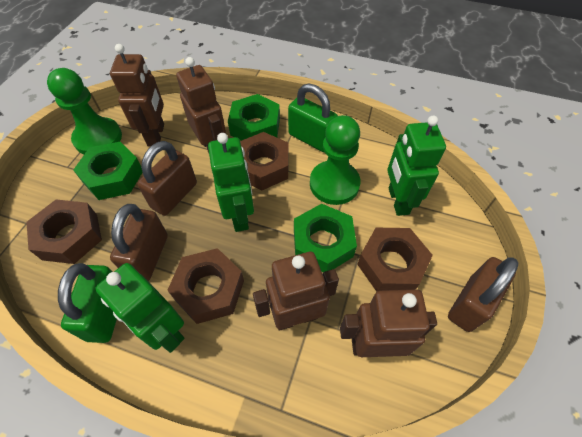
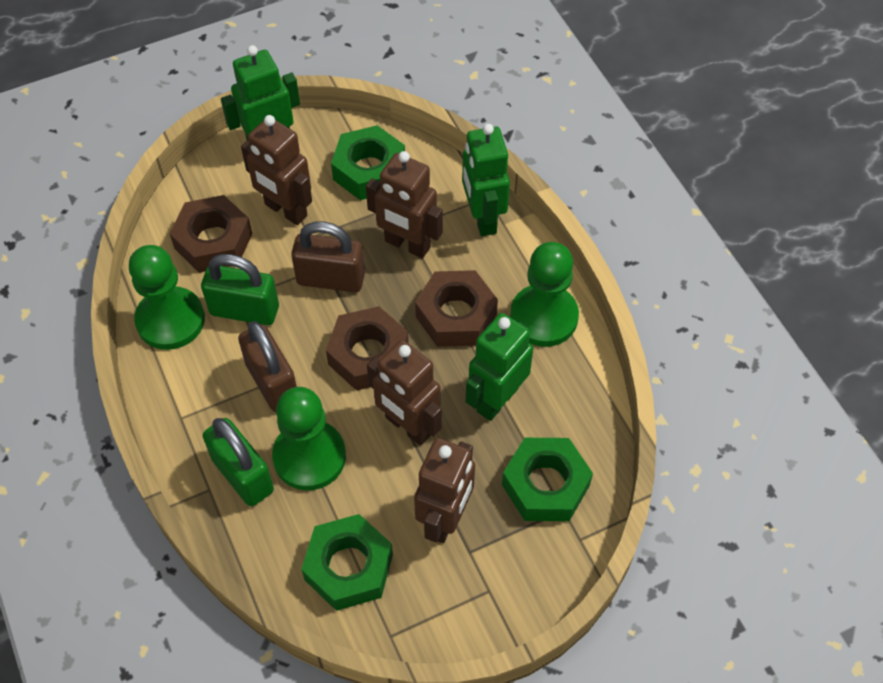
brown nut: [27,200,102,264] [167,248,244,324] [240,132,289,190] [357,228,433,292] = 4 -> [169,195,252,273] [326,306,409,391] [415,270,498,347] = 3
brown padlock: [110,204,168,281] [137,141,197,216] [448,257,518,332] = 3 -> [238,321,297,412] [291,222,365,292] = 2
green pawn: [47,68,122,155] [310,115,360,205] = 2 -> [129,245,205,350] [272,387,346,490] [510,242,579,347] = 3

